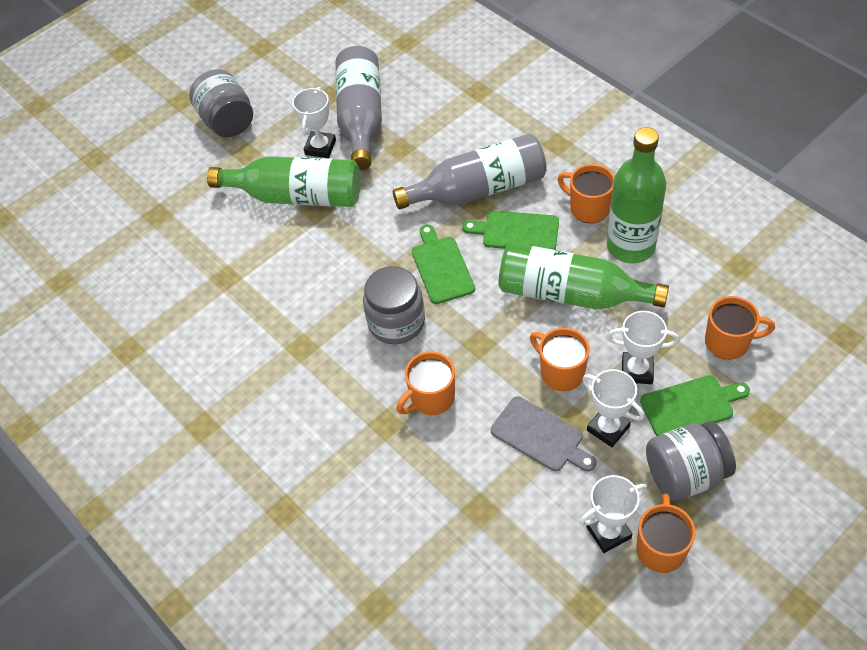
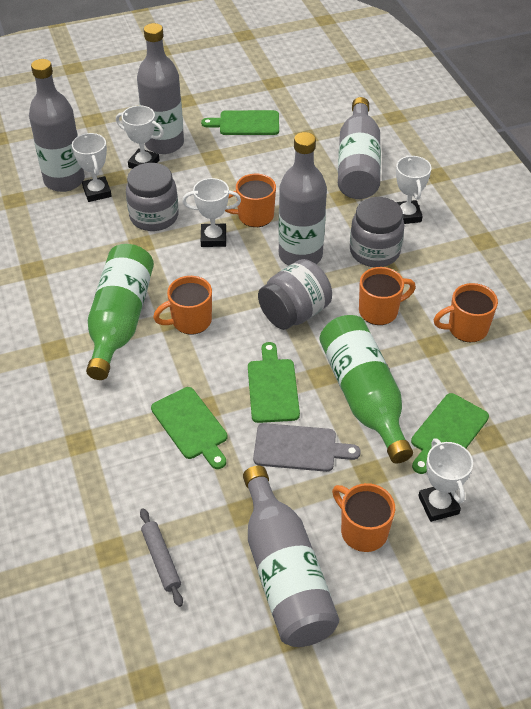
green bottle: [207,156,361,207] [499,243,669,310] [607,127,666,263] = 3 -> [86,244,154,380] [319,315,413,463] = 2
green cutting board: [412,224,475,304] [462,211,559,250] [640,375,750,436] = 3 -> [151,387,227,469] [201,110,279,135] [248,342,300,423] [411,393,489,474] = 4
grey bottle: [336,46,382,170] [393,134,546,209] = 2 -> [29,59,85,192] [137,23,184,154] [243,465,339,647] [278,132,327,266] [338,97,381,199] = 5
grey rolling pin: none = 0 -> [140,508,183,607] = 1
white trophy: [292,87,336,158] [580,475,647,553] [582,369,644,447] [607,311,679,384] = 4 -> [72,133,112,202] [116,105,164,169] [182,178,241,247] [396,155,432,224] [418,438,473,522] = 5

